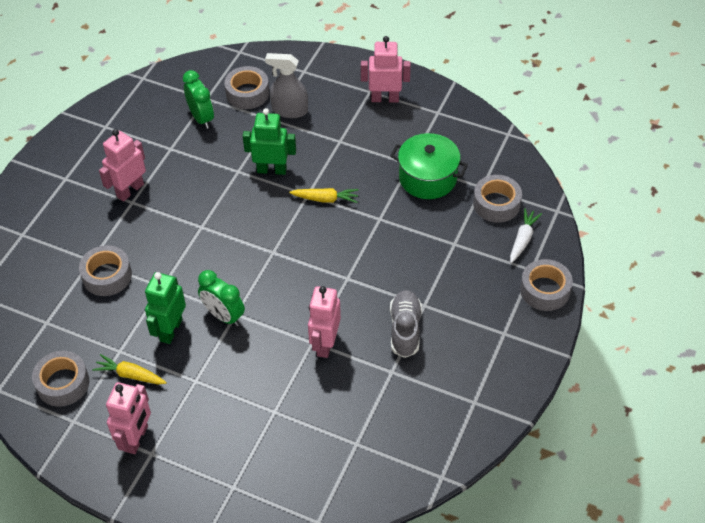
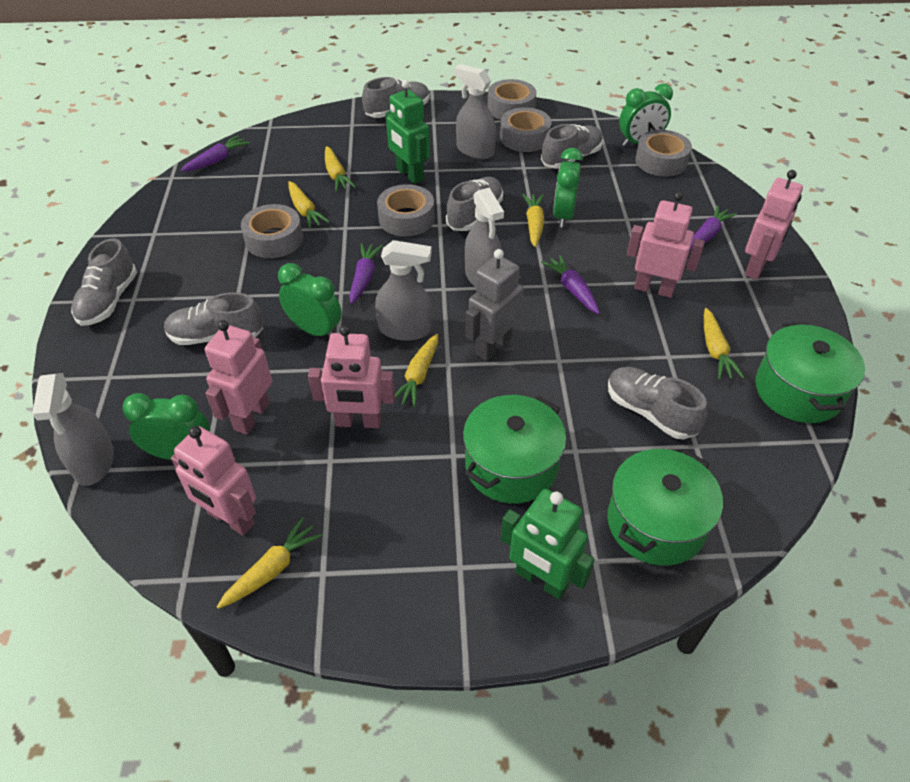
green clock: [183,70,214,129] [198,270,245,326] = 2 -> [122,393,210,460] [278,263,342,337] [553,148,583,228] [619,84,673,146] = 4
green pot: [390,133,468,199] = 1 -> [463,395,566,504] [607,449,723,566] [755,323,865,423] = 3
grey robot: none = 0 -> [465,249,524,361] = 1
grey shoe: [390,290,422,358] = 1 -> [71,238,137,326] [164,292,263,345] [362,77,430,118] [446,177,503,231] [541,124,603,169] [608,367,708,440] = 6
grey spray bottle: [265,53,308,118] = 1 -> [32,373,114,486] [375,240,432,341] [454,64,496,159] [465,188,504,287] = 4
pink robot: [99,129,146,201] [106,382,151,454] [308,286,341,358] [361,36,411,103] = 4 -> [171,426,256,535] [205,320,272,435] [308,325,395,428] [627,192,705,298] [745,170,803,280] = 5
purple carrot: none = 0 -> [181,135,250,172] [349,243,383,304] [541,255,600,314] [690,206,737,250] = 4
white carrot: [510,208,542,263] = 1 -> none = 0
yellow carrot: [92,354,167,384] [289,188,359,203] = 2 -> [217,517,323,609] [288,181,330,229] [325,146,356,192] [395,334,438,408] [523,194,544,247] [704,308,744,380] = 6

